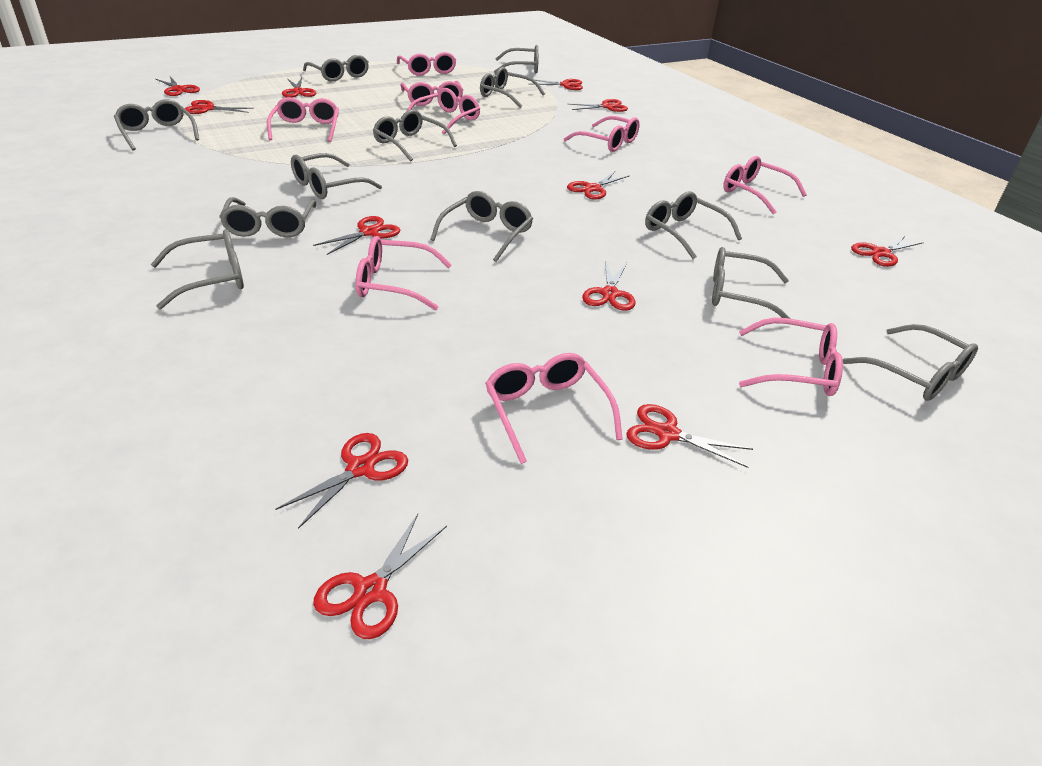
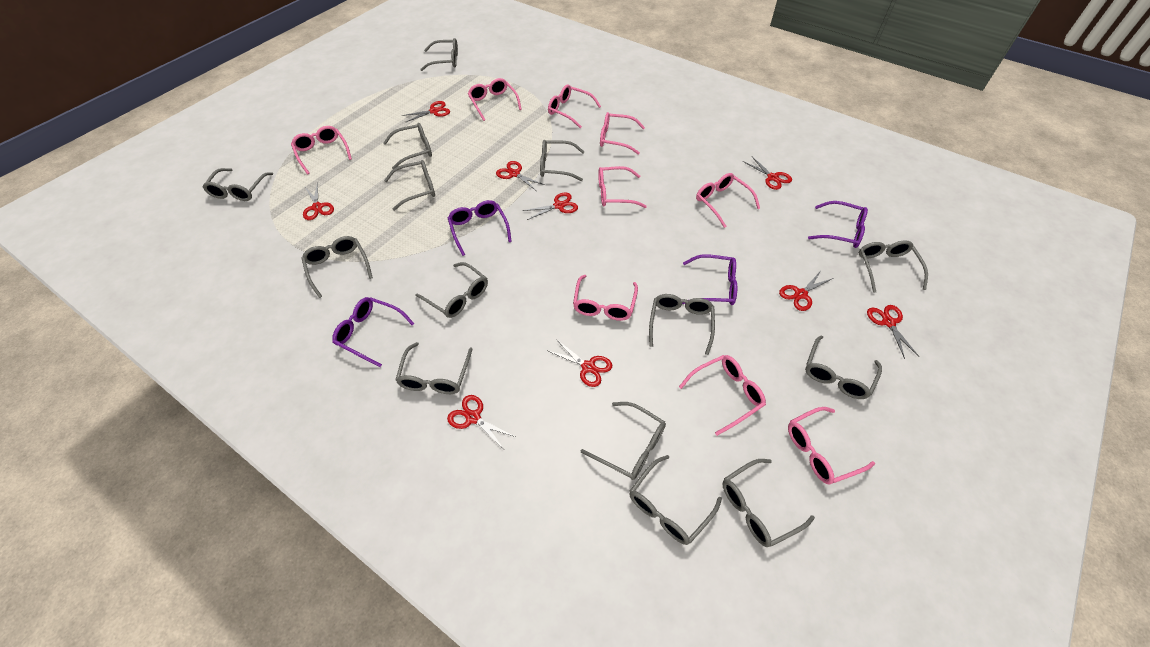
grey glasses: [114,99,199,150] [151,229,244,309] [219,197,316,237] [291,153,382,199] [303,55,369,82] [373,109,457,162] [430,191,533,262] [480,67,545,108] [494,45,539,74] [645,191,742,259] [712,247,791,319] [843,324,978,401] = 12 -> [202,168,273,201] [301,236,373,298] [383,123,432,169] [384,160,435,211] [396,342,473,394] [415,262,488,318] [420,38,458,71] [540,140,585,181] [581,402,666,480] [629,455,722,545] [649,294,715,355] [722,459,815,547] [805,335,882,399] [859,240,928,293] = 14
purple glasses: none = 0 -> [332,297,414,367] [448,200,512,256] [682,254,737,305] [808,201,868,248] = 4
red scissors: [156,76,200,96] [185,100,254,114] [275,433,408,529] [282,78,316,97] [313,216,400,255] [313,514,447,639] [532,79,583,90] [567,172,630,199] [568,99,628,112] [582,260,636,311] [626,404,753,468] [851,235,924,267] = 12 -> [303,182,334,220] [402,101,450,123] [447,395,516,449] [496,161,545,190] [522,192,578,220] [548,339,612,387] [743,157,792,190] [779,271,833,311] [867,305,919,359] = 9

